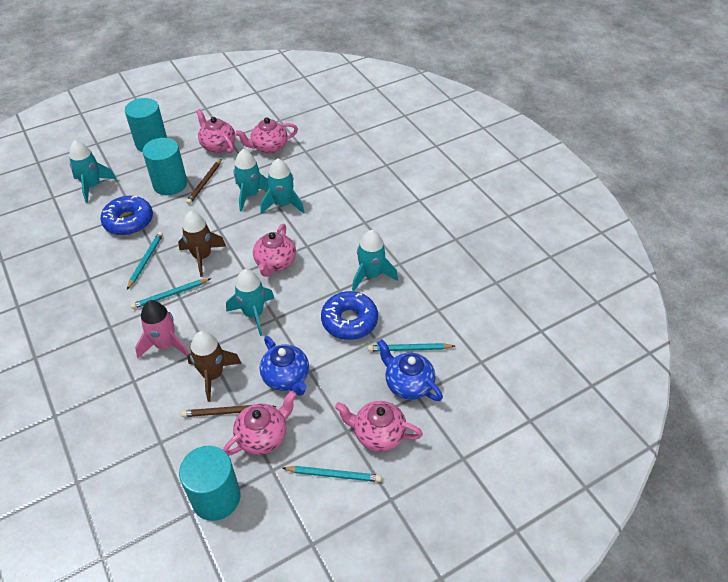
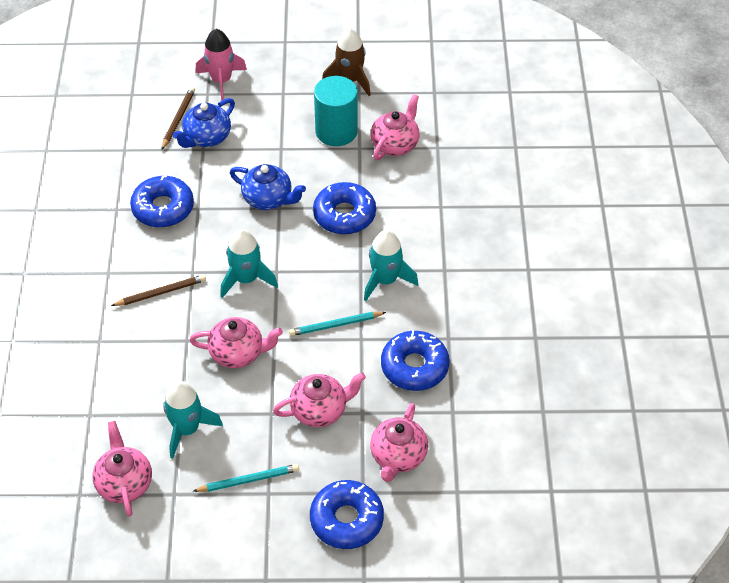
blue donut: [100,196,153,235] [321,291,378,340] = 2 -> [130,176,194,228] [310,480,384,549] [313,182,376,235] [381,330,450,391] = 4
brown rocket: [178,211,226,277] [187,331,242,402] = 2 -> [322,28,371,96] = 1
turquoise cylinder: [125,98,167,152] [143,138,187,195] [179,446,240,521] = 3 -> [314,76,358,146] = 1
turquoise pencil: [127,232,163,289] [131,278,211,309] [283,466,381,482] [368,343,455,352] = 4 -> [193,464,299,492] [289,312,386,336] = 2
turquoise rocket: [69,140,116,203] [226,269,274,336] [233,149,269,212] [260,158,305,214] [352,230,398,291] = 5 -> [163,381,223,459] [220,229,278,298] [364,230,418,301] = 3

